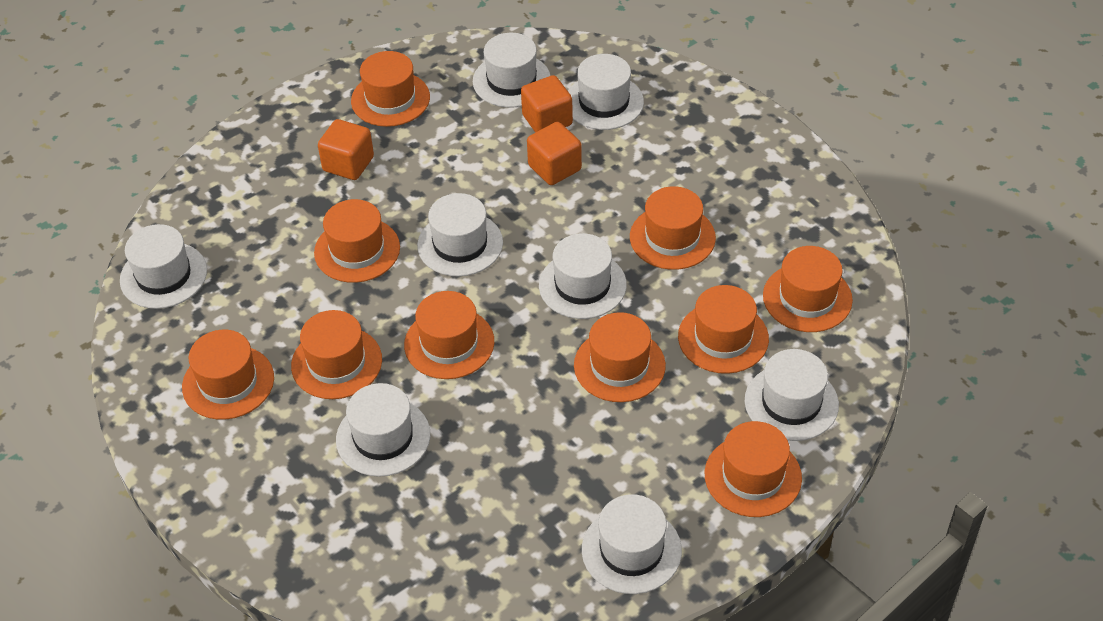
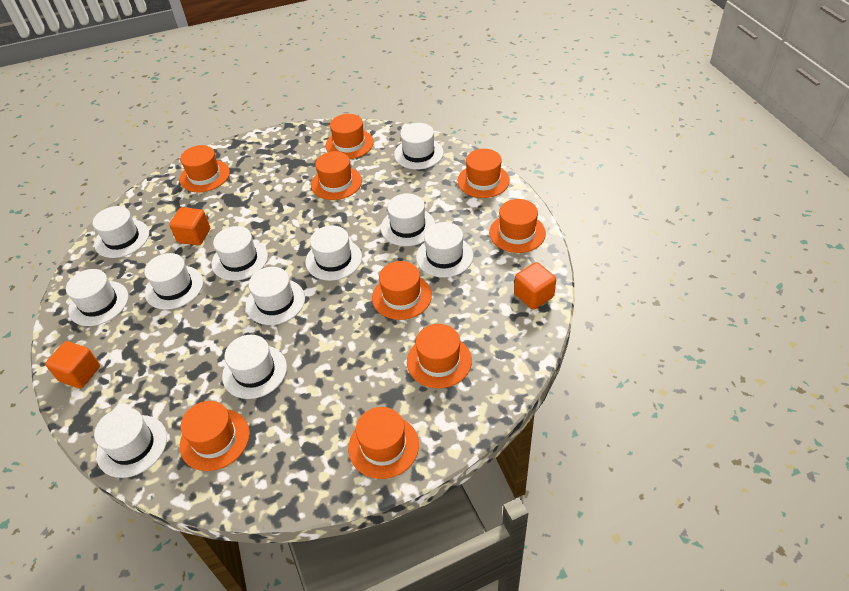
orange hat: [182,330,274,420] [291,310,382,399] [314,199,400,283] [351,51,430,127] [404,291,494,379] [574,312,666,402] [630,186,716,270] [678,285,769,374] [705,421,802,517] [763,246,853,332] = 10 -> [180,145,230,192] [180,401,250,471] [311,151,362,200] [326,114,374,159] [348,407,419,479] [372,261,432,320] [407,324,472,388] [458,149,510,198] [489,199,546,253] = 9
white hat: [120,224,207,309] [336,383,430,477] [417,193,503,277] [473,33,551,107] [539,233,627,319] [568,54,644,130] [582,494,682,594] [745,349,839,441] = 8 -> [66,269,129,326] [93,206,149,258] [94,407,167,478] [144,253,203,310] [212,226,268,281] [222,335,287,399] [246,267,305,325] [305,225,362,281] [381,193,435,246] [394,123,444,169] [416,222,473,278] = 11

